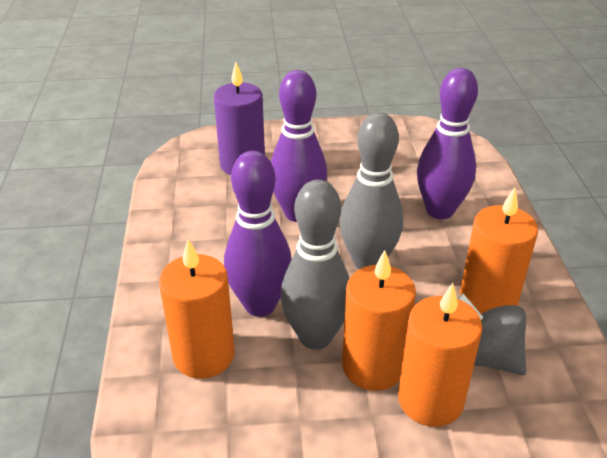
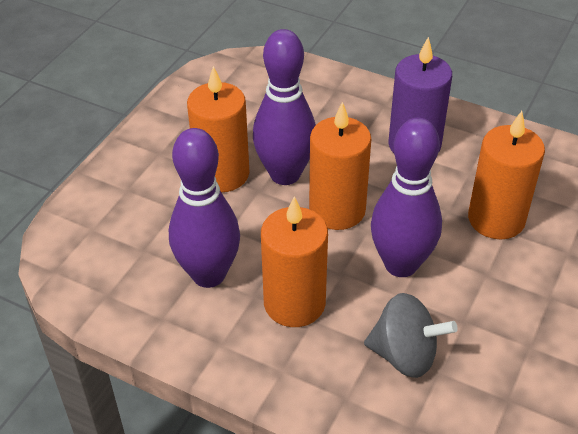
grey bowling pin: [281,180,350,350] [340,113,403,270] = 2 -> none = 0

